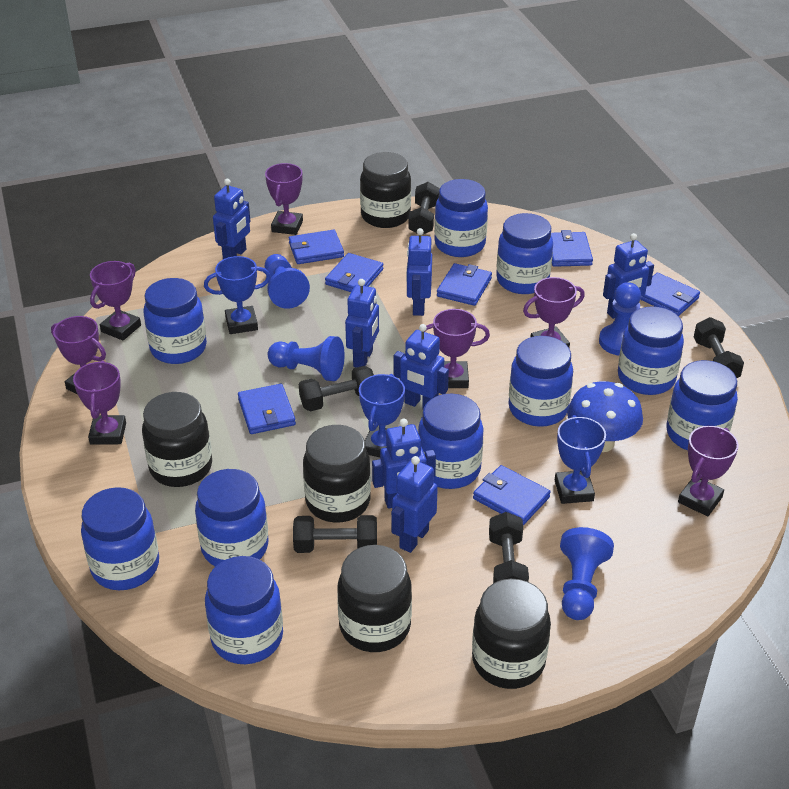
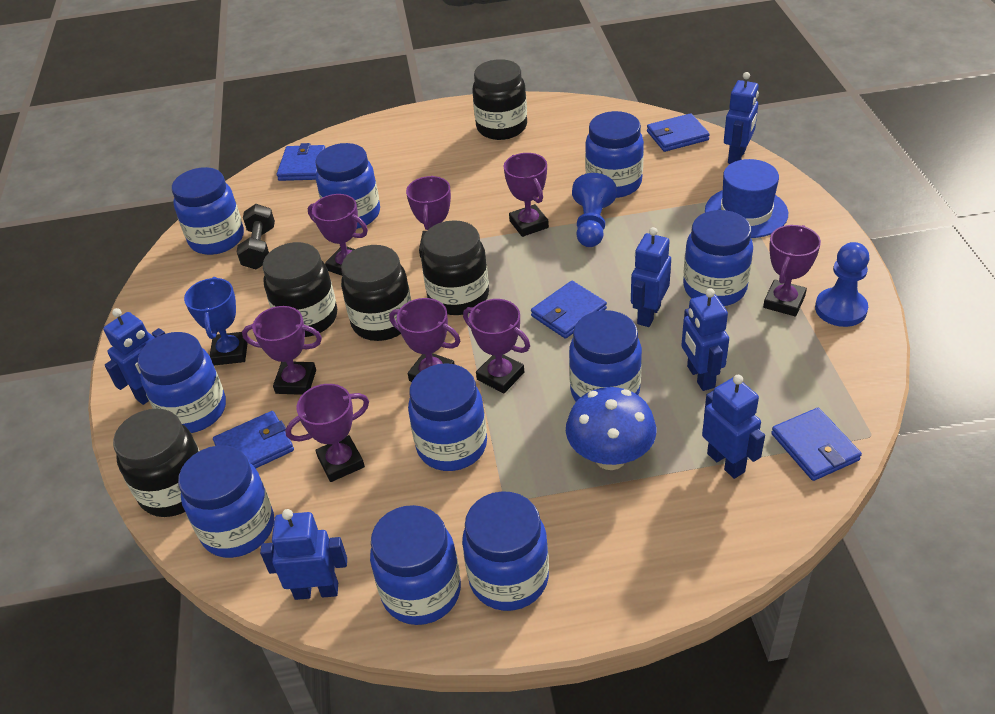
black dumbbell: [293,515,377,553] [299,366,374,411] [408,182,440,235] [489,512,529,583] [694,317,744,378] = 5 -> [237,204,275,269] = 1
blue hat: none = 0 -> [705,159,788,238] = 1
blue pawn: [265,254,310,309] [268,336,345,381] [560,527,614,620] [599,282,641,356] = 4 -> [572,173,617,247] [815,242,870,327] = 2
blue robot: [213,179,251,259] [345,279,379,368] [372,419,436,509] [391,456,438,553] [394,324,449,409] [406,228,432,316] [603,233,654,319] = 7 -> [103,308,165,405] [260,509,347,600] [631,227,671,327] [681,288,729,391] [702,375,765,479] [724,72,759,164] = 6
blue trophy: [204,256,271,334] [359,374,405,458] [555,415,606,504] = 3 -> [184,277,248,366] = 1
blue wallet: [238,384,296,434] [289,230,344,264] [325,253,383,292] [437,263,492,306] [473,465,551,525] [551,230,593,267] [640,273,700,316] = 7 -> [213,411,294,469] [277,143,325,181] [531,281,607,339] [647,113,710,152] [771,408,862,481] = 5
purple trophy: [51,316,106,394] [73,361,126,445] [90,261,141,340] [265,163,303,235] [424,309,490,388] [523,277,585,348] [678,426,739,516] = 7 -> [242,306,322,395] [285,384,369,482] [308,194,368,276] [389,298,460,382] [406,176,451,258] [463,299,530,393] [504,153,549,237] [763,225,821,316] = 8

